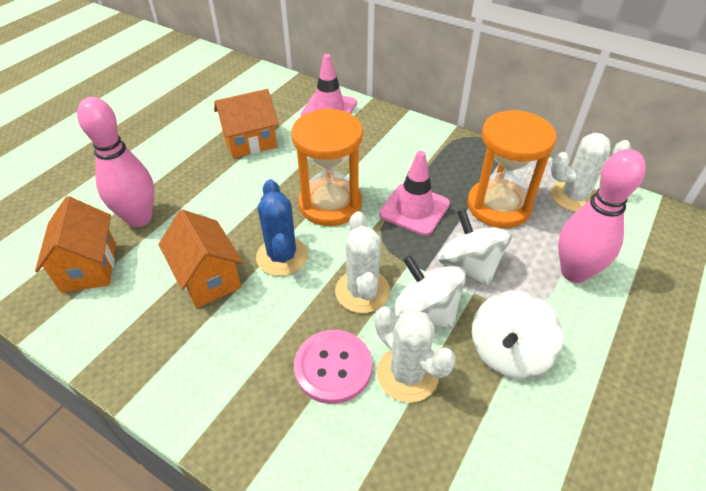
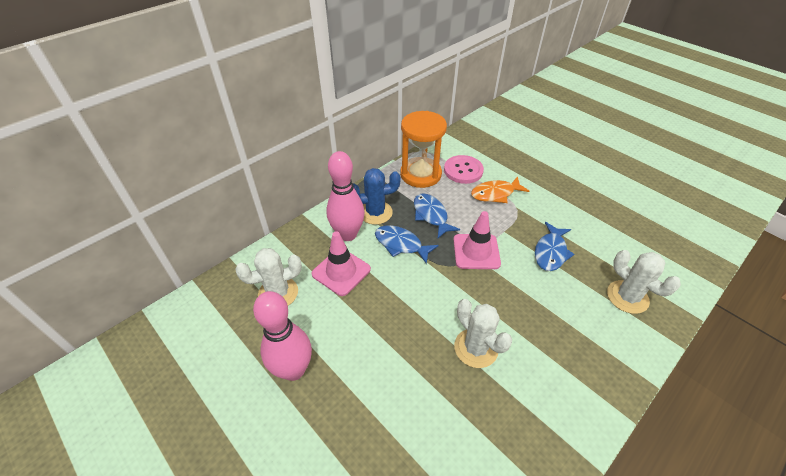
blue fish: none = 0 -> [375,225,439,264] [414,193,460,238] [535,222,575,271] = 3
orange fish: none = 0 -> [471,176,529,203] = 1
orange hourglass: [291,108,363,226] [467,110,556,228] = 2 -> [400,111,447,188] = 1
orange house: [35,196,116,292] [159,209,243,308] [214,89,278,158] = 3 -> none = 0
white spinning top: [394,255,466,329] [437,209,512,286] [472,291,563,379] = 3 -> none = 0

